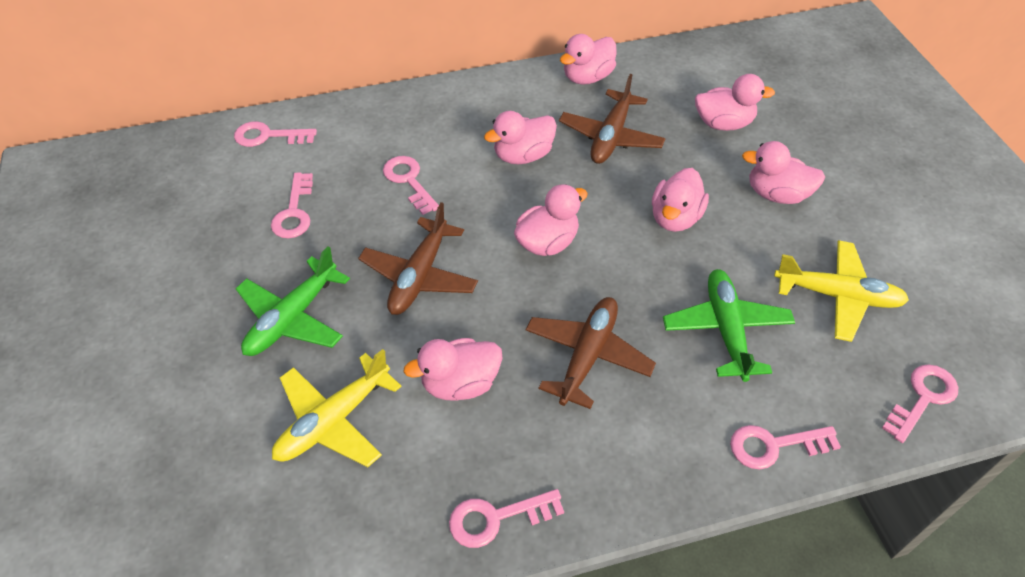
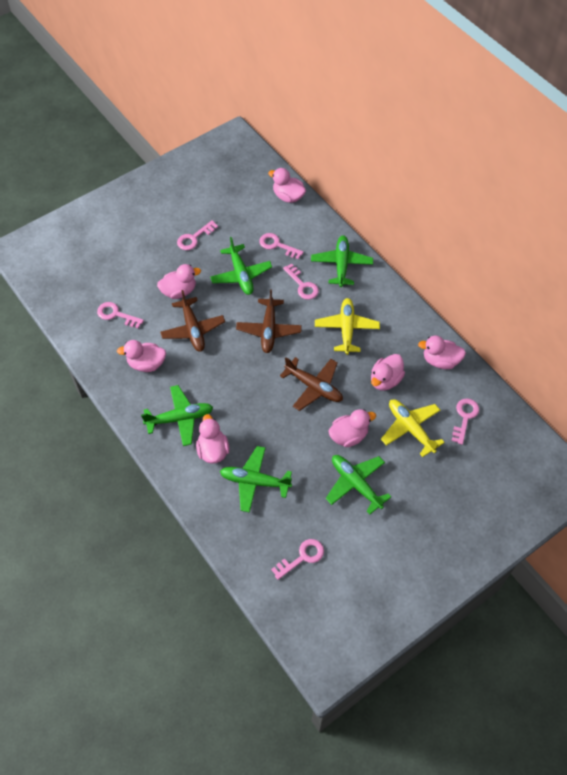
green plane: [235,246,350,356] [663,269,795,382] = 2 -> [141,385,213,446] [210,237,272,295] [220,446,292,513] [311,235,373,287] [326,455,391,514] = 5

